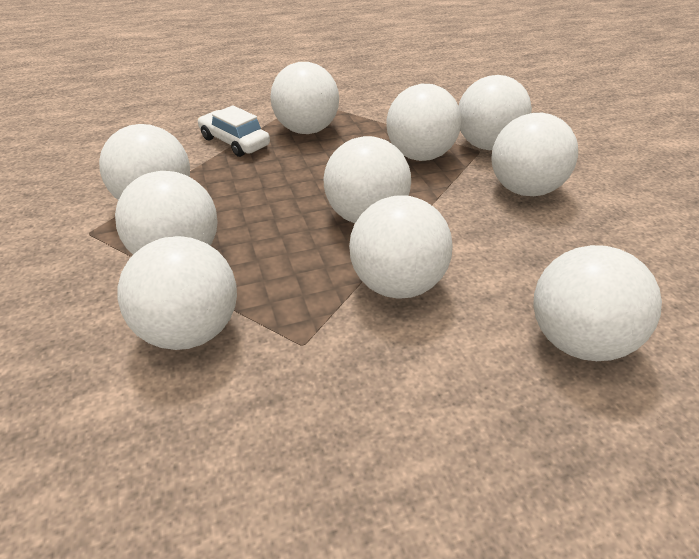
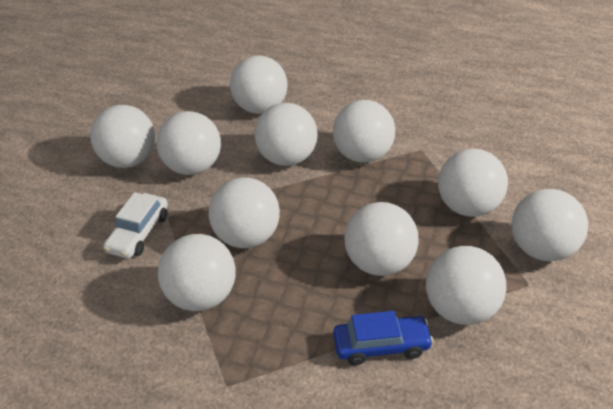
blue car: none = 0 -> [333,311,433,365] = 1
white ball: [99,124,190,200] [115,171,218,255] [117,236,237,350] [270,62,339,134] [324,136,411,223] [349,195,453,299] [386,84,461,161] [459,75,532,150] [491,113,578,196] [533,245,662,361] = 10 -> [90,105,155,168] [156,111,221,175] [158,234,236,311] [209,177,280,248] [230,55,288,114] [255,103,318,166] [333,100,395,163] [344,202,419,276] [426,246,506,325] [438,149,508,217] [512,189,588,261] = 11

